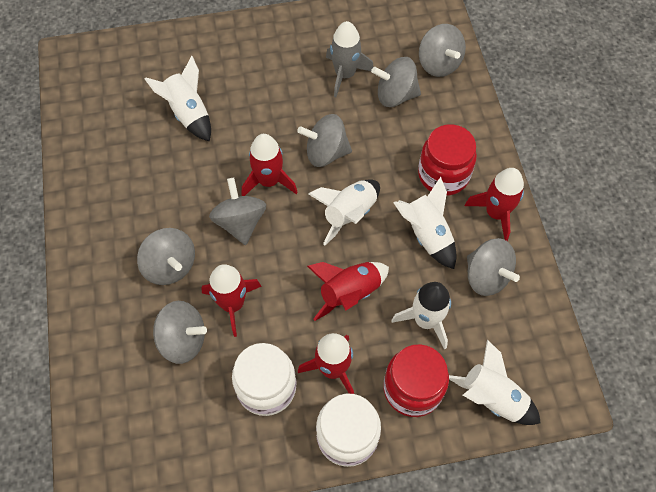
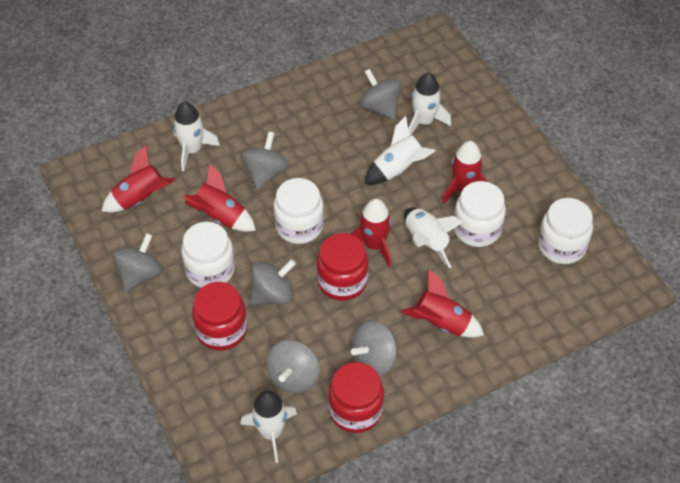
grey rocket: [326,21,374,97] = 1 -> none = 0
grey spinning top: [137,228,195,285] [153,301,207,364] [209,178,266,245] [297,114,352,167] [371,57,421,107] [419,24,466,77] [467,238,520,296] = 7 -> [113,233,163,292] [240,131,289,190] [250,259,296,305] [266,340,320,393] [351,321,397,376] [359,69,402,120] = 6
red jar: [384,344,449,417] [418,124,477,196] = 2 -> [192,282,247,351] [317,233,369,301] [328,362,384,433] = 3
white jar: [232,343,296,416] [316,394,381,467] = 2 -> [181,222,235,288] [274,178,324,244] [454,181,506,247] [538,198,593,264] = 4

